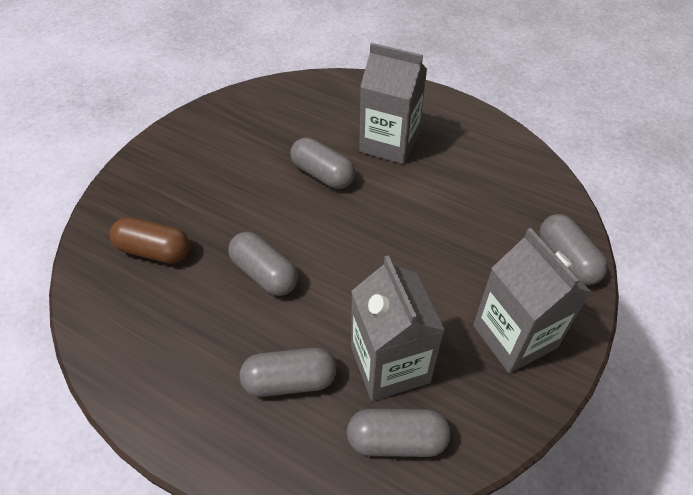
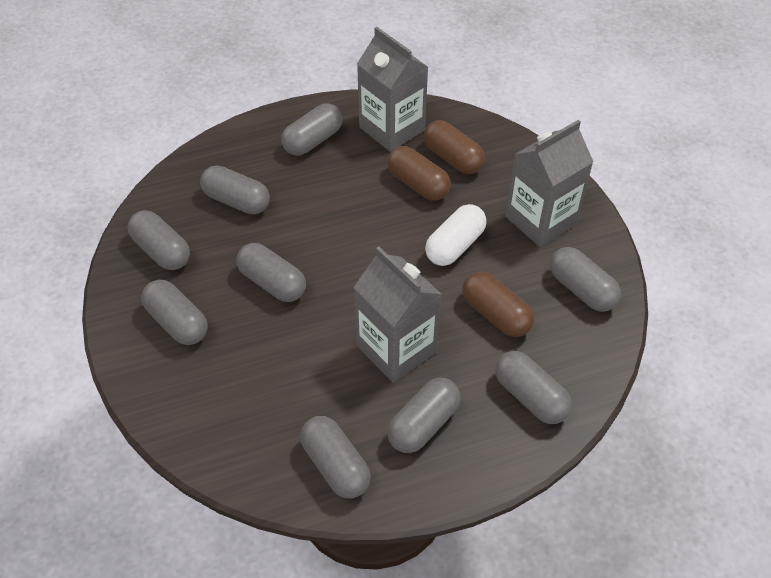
brown capsule: [109,217,190,264] = 1 -> [387,146,451,201] [424,120,485,174] [462,272,534,337] = 3
grey capsule: [228,232,298,296] [240,348,337,397] [290,137,355,189] [347,408,451,457] [539,214,608,285] = 5 -> [128,210,190,270] [141,280,208,345] [200,165,270,214] [237,243,306,302] [281,103,342,156] [300,416,371,499] [387,378,461,453] [495,351,572,424] [550,247,621,312] = 9
white capsule: none = 0 -> [425,204,487,266] = 1

